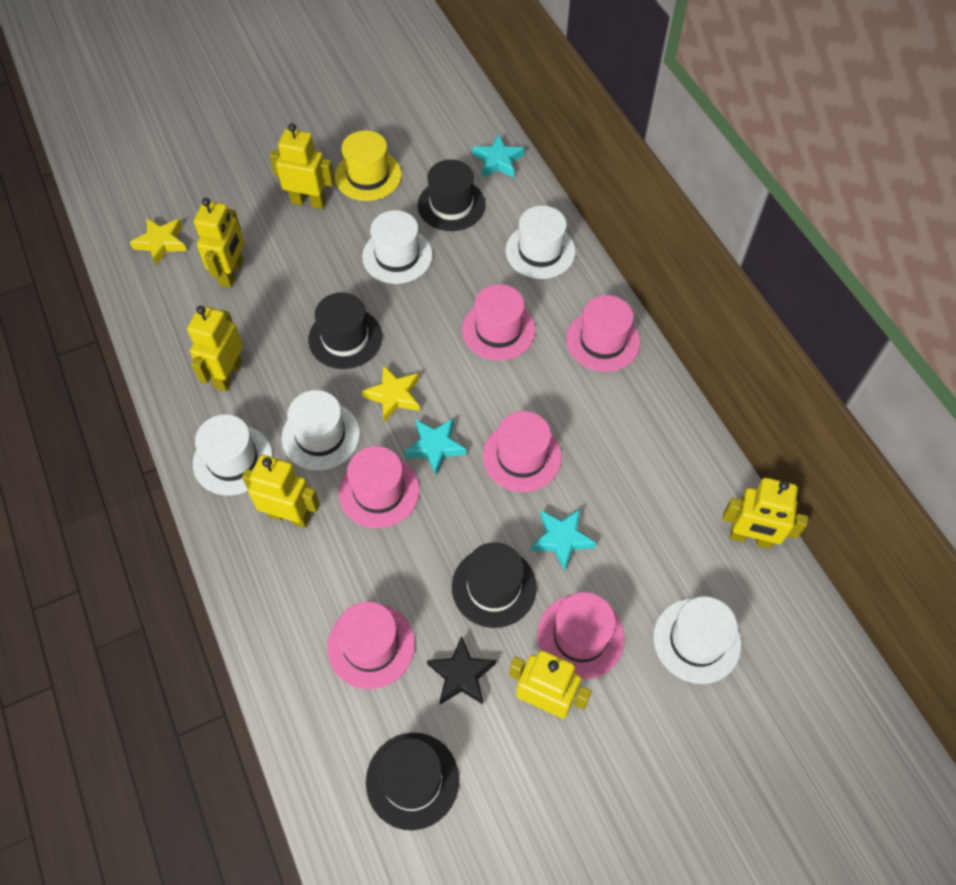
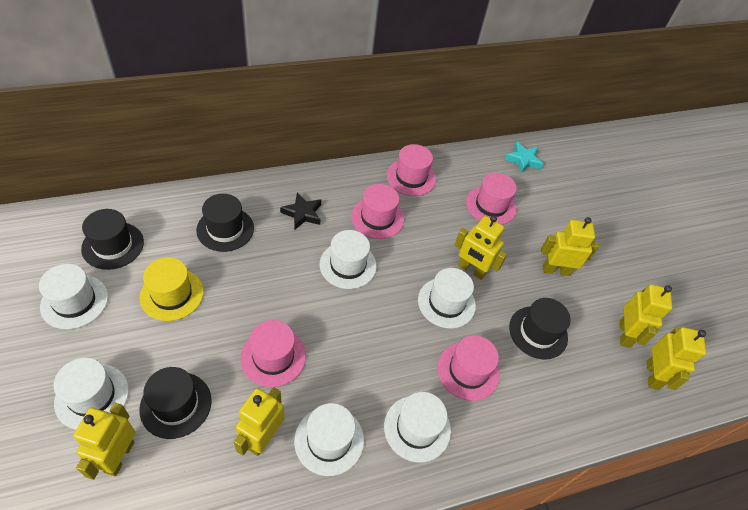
pink hat: [327,602,415,689] [339,446,419,528] [462,284,535,361] [483,411,562,492] [537,592,625,680] [566,295,640,372] = 6 -> [240,320,306,387] [351,184,404,239] [387,144,436,196] [437,335,500,401] [466,173,517,225] = 5
turquoise star: [404,418,466,475] [473,134,524,178] [531,509,596,571] = 3 -> [505,142,543,174] = 1
white hat: [193,414,273,496] [282,390,360,470] [362,210,433,284] [505,206,576,279] [654,596,741,684] = 5 -> [39,264,108,329] [54,358,129,430] [294,403,364,476] [320,230,377,289] [384,392,451,463] [418,268,476,329] = 6
yellow star: [130,218,187,265] [362,365,420,422] = 2 -> none = 0

